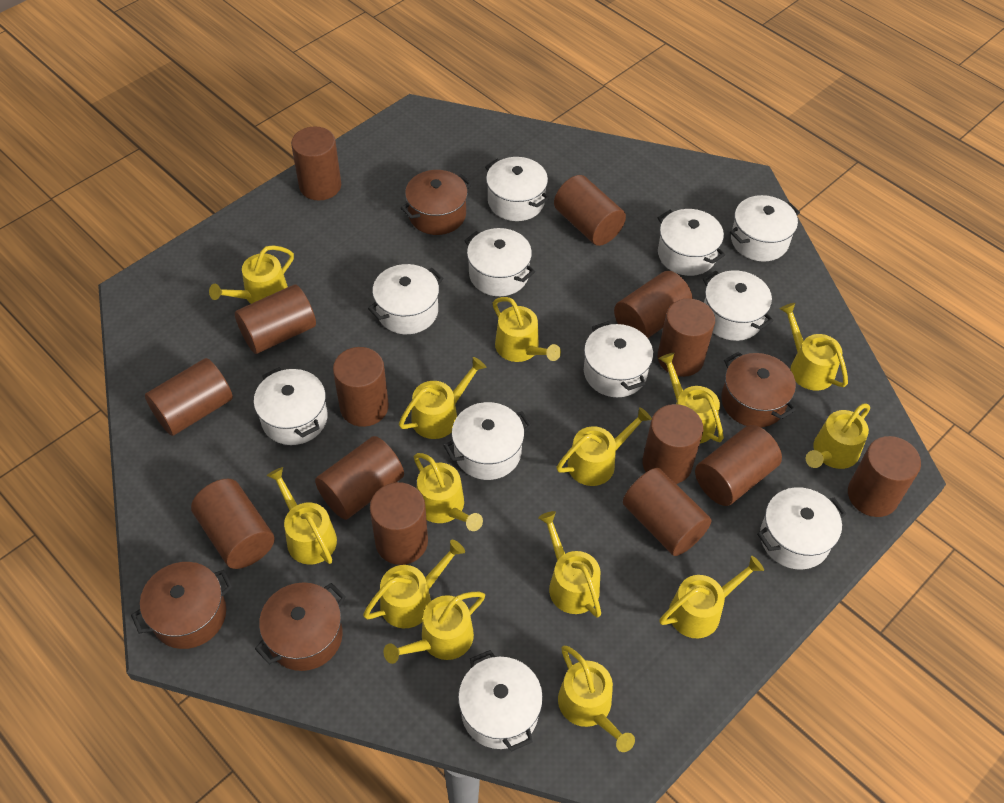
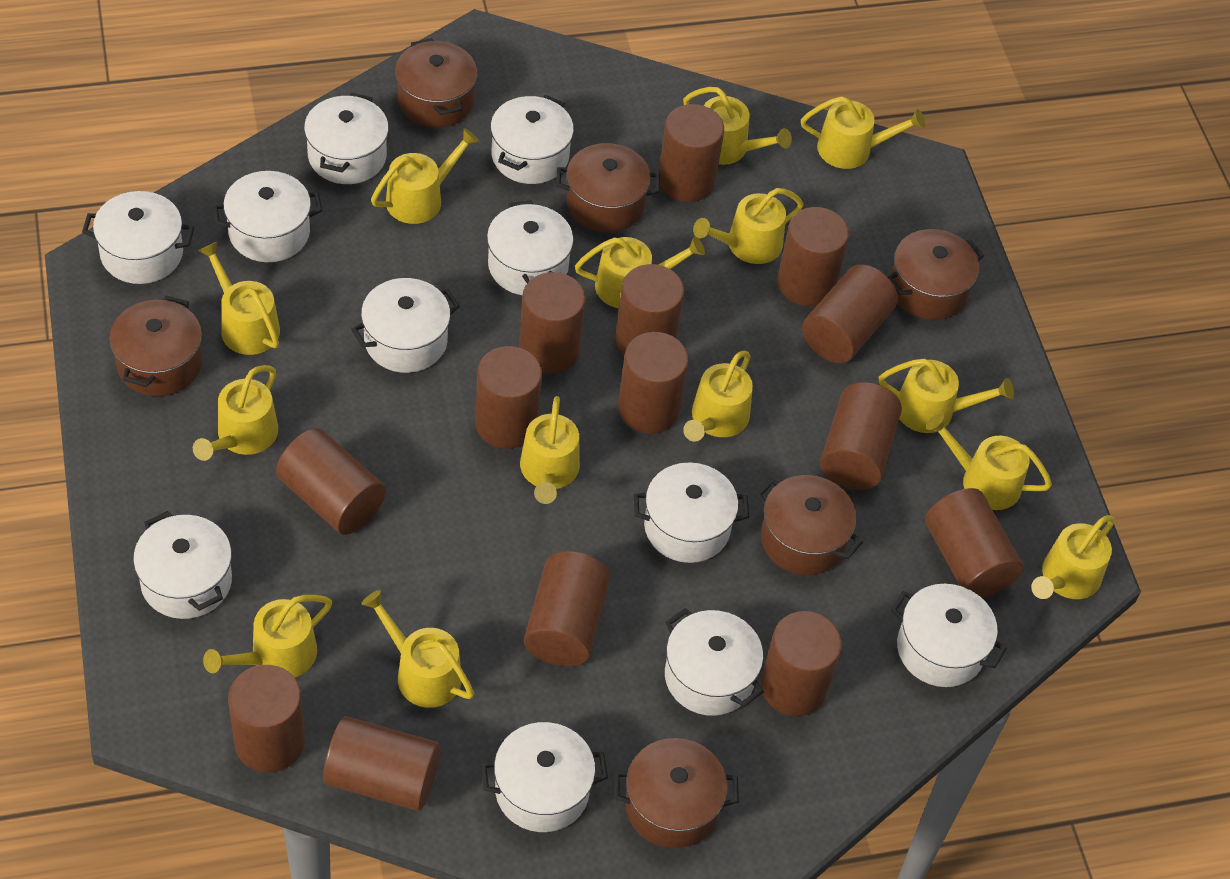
brown pot: [131,562,232,649] [255,582,346,671] [401,170,472,235] [721,352,796,427] = 4 -> [109,295,202,396] [395,38,477,128] [556,143,660,232] [614,738,739,848] [756,475,863,575] [888,229,984,320] = 6

